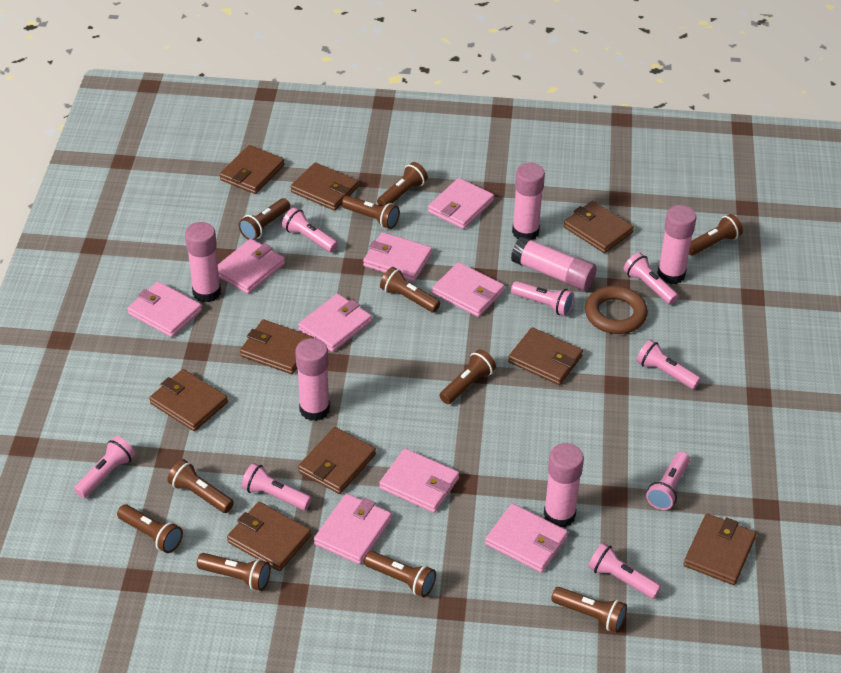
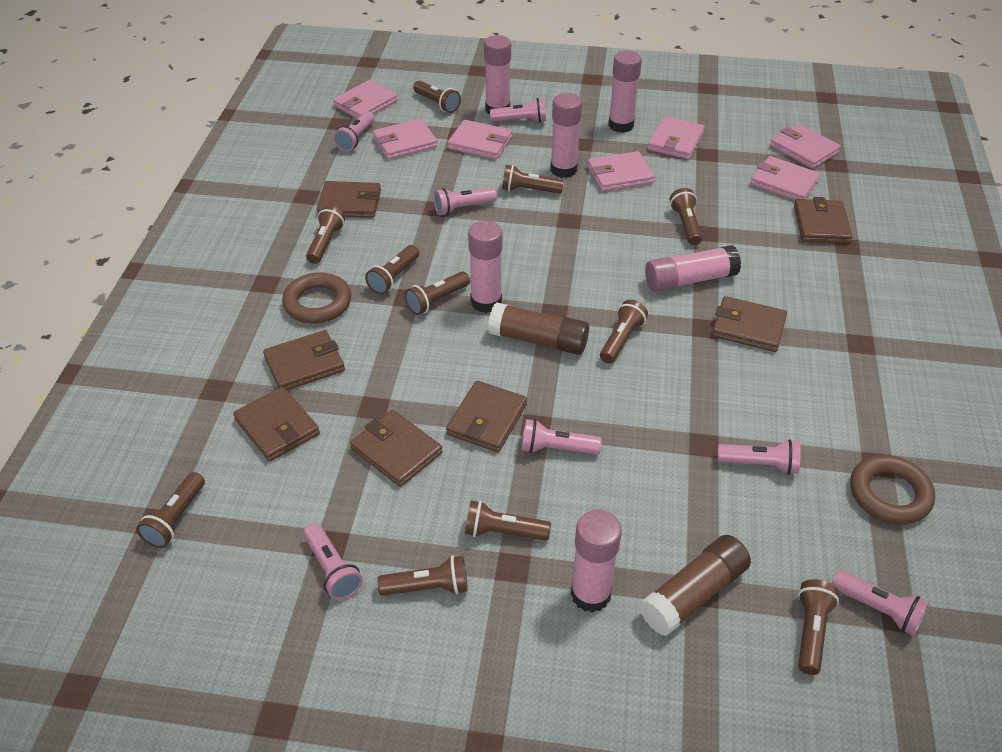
brown glue stick: none = 0 -> [488,302,589,355] [639,535,751,636] = 2
brown ring: [585,286,648,334] = 1 -> [282,272,351,324] [850,455,935,524] = 2
brown wallet: [149,369,228,431] [220,145,285,194] [227,502,311,571] [240,319,314,374] [291,162,359,211] [298,427,376,494] [508,327,583,385] [563,201,634,253] [684,514,756,585] = 9 -> [233,387,320,462] [263,330,345,390] [317,181,381,218] [350,410,442,487] [446,381,527,452] [712,296,787,352] [794,197,852,244] = 7
pink flashlight: [74,436,135,498] [241,463,312,510] [282,207,338,253] [511,281,574,316] [588,543,661,599] [624,252,679,305] [636,340,701,389] [646,452,690,510] = 8 -> [303,523,363,600] [333,111,375,151] [434,188,497,216] [490,98,546,123] [521,419,602,455] [718,439,801,475] [832,570,929,636] = 7
pink wallet: [127,281,202,337] [218,239,285,294] [298,294,372,352] [314,494,392,565] [363,232,432,282] [379,448,459,513] [428,178,494,229] [432,262,505,317] [485,503,568,573] = 9 -> [333,80,398,118] [373,119,437,159] [448,120,512,159] [587,151,654,191] [648,116,705,159] [750,156,821,200] [770,124,841,169] = 7

